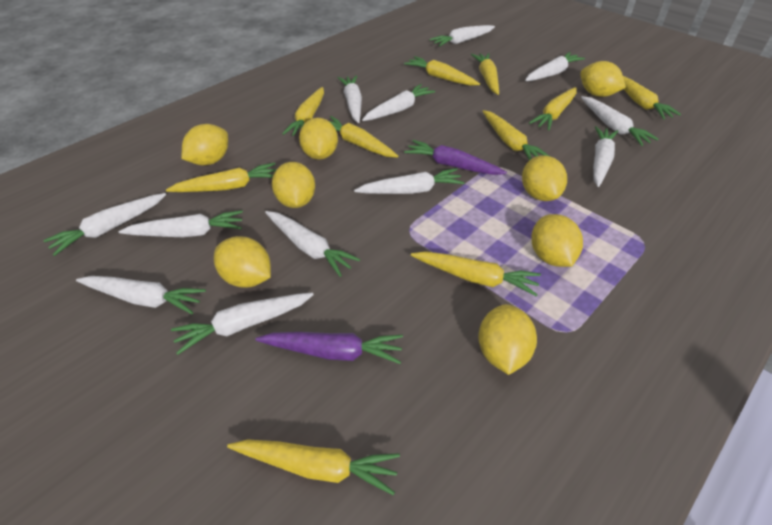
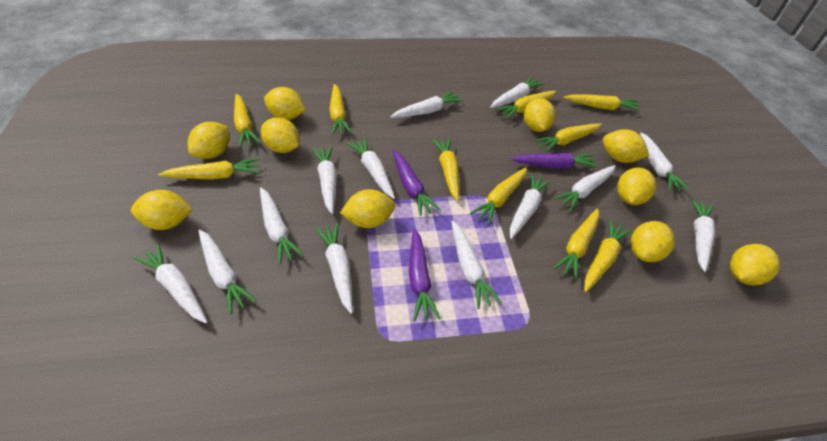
purple carrot: [256,332,403,364] [404,140,507,175] = 2 -> [393,150,441,216] [409,228,441,321] [510,153,599,169] = 3
white carrot: [43,193,166,256] [76,276,206,314] [118,210,243,237] [171,293,314,355] [265,211,360,277] [338,75,362,123] [354,168,465,194] [362,84,435,121] [430,25,495,47] [525,52,585,81] [581,96,658,146] [593,126,618,187] = 12 -> [133,244,207,323] [198,229,257,314] [260,188,304,265] [312,146,337,214] [315,223,353,314] [347,137,395,199] [390,91,464,118] [451,221,502,309] [490,76,545,108] [510,173,551,239] [553,165,615,212] [640,132,689,192] [691,198,715,272] = 13
yellow lemon: [181,124,228,165] [214,236,271,288] [272,162,315,208] [299,118,338,160] [478,304,537,375] [522,155,567,201] [531,214,583,267] [580,61,626,97] = 8 -> [131,190,193,230] [188,122,229,159] [261,117,299,153] [264,87,306,120] [340,189,395,228] [524,98,555,132] [603,129,650,163] [617,168,656,205] [631,221,675,262] [730,244,780,285] = 10

